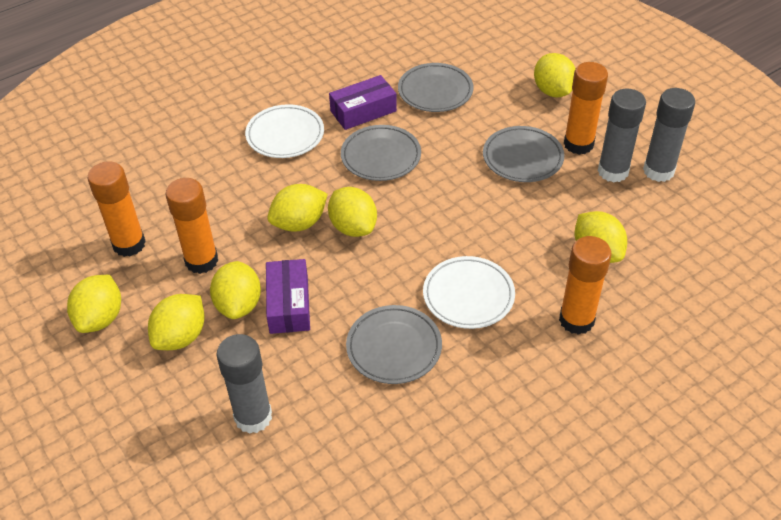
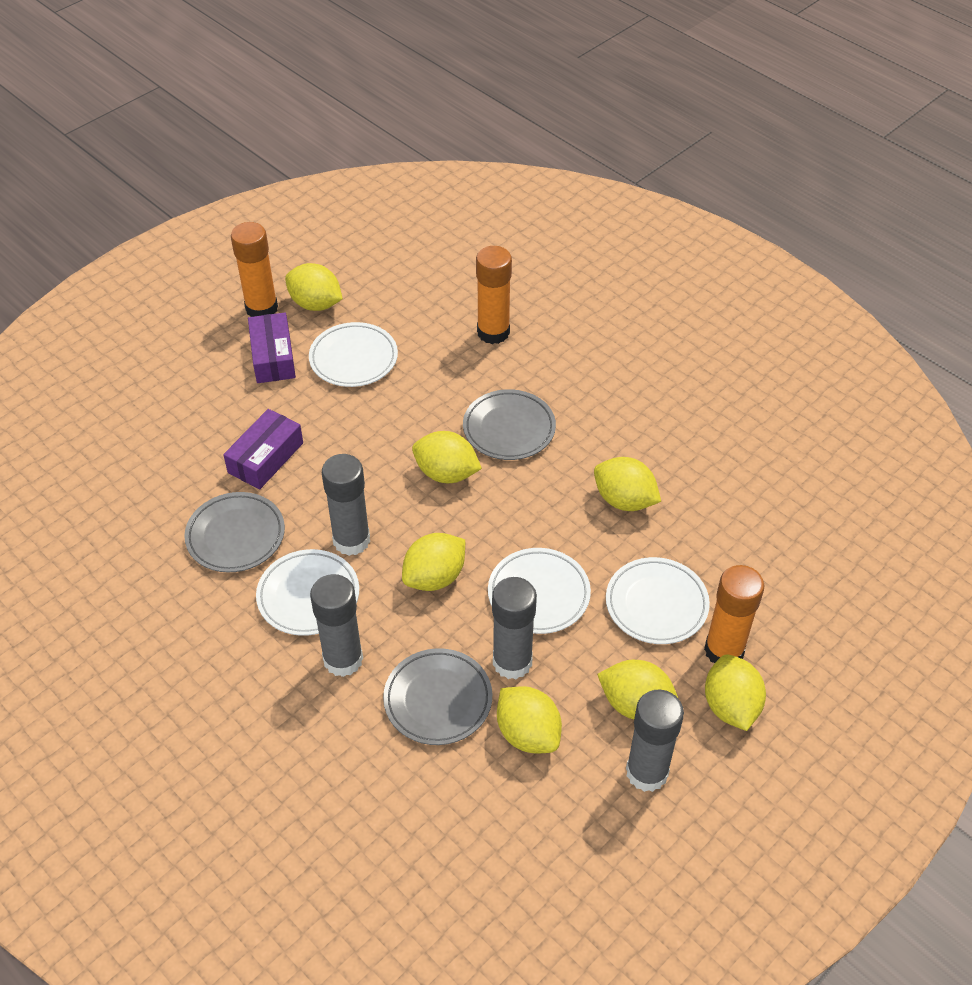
grey glue stick: [216,334,272,434] [598,89,646,182] [643,88,695,182] = 3 -> [310,574,363,677] [322,454,370,556] [492,577,537,679] [626,690,684,792] = 4
grey plate: [341,125,421,181] [346,305,442,384] [398,63,474,112] [483,126,564,182] = 4 -> [184,492,285,572] [383,648,492,745] [463,389,556,460] = 3
orange glue stick: [87,161,146,257] [166,178,218,274] [559,236,612,335] [564,62,608,155] = 4 -> [231,222,278,317] [476,246,512,344] [704,565,765,663] = 3
white plate: [245,104,324,158] [423,256,515,329] = 2 -> [256,549,359,636] [309,322,398,387] [488,548,591,634] [606,557,710,644] = 4

